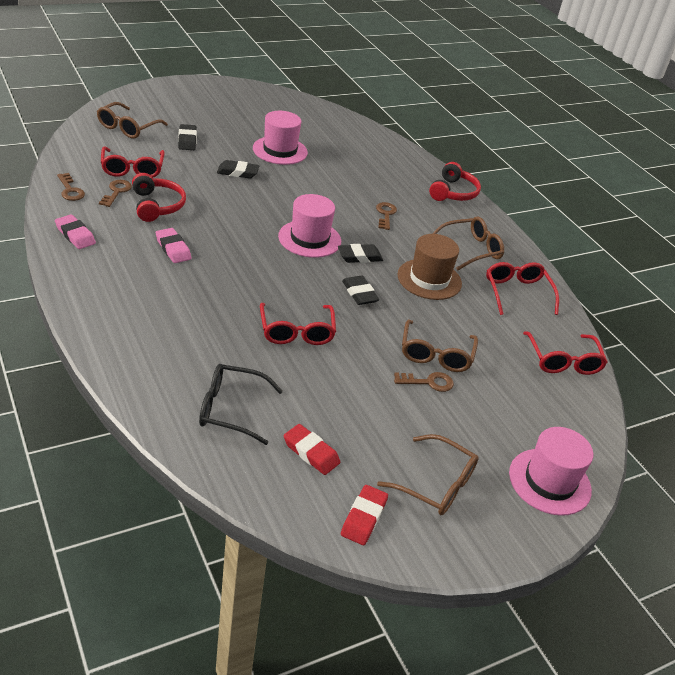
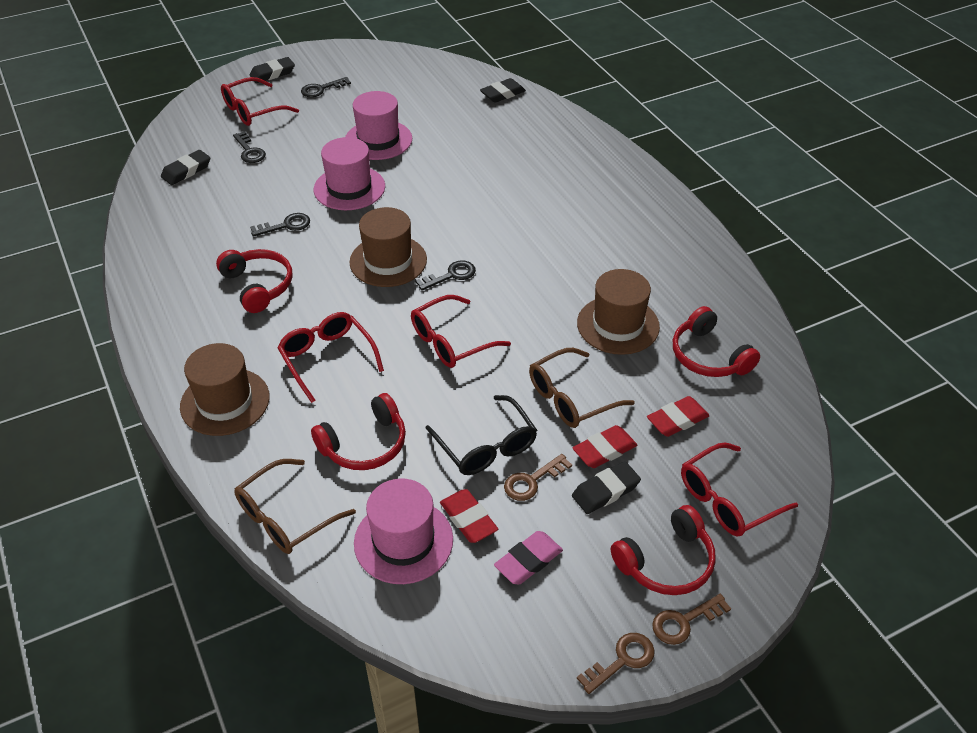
black key: none = 0 -> [233,131,266,163] [250,213,310,237] [301,77,351,97] [415,260,476,291] = 4
brown glasses: [97,102,168,139] [377,434,479,515] [402,320,478,372] [432,216,504,270] = 4 -> [234,459,356,554] [529,348,635,428] = 2
brown hat: [397,234,462,300] = 1 -> [180,343,270,436] [349,207,427,287] [577,269,660,355] = 3
brown key: [57,173,85,201] [99,180,132,207] [376,202,397,230] [394,372,454,392] = 4 -> [504,454,572,501] [577,633,655,694] [652,594,731,645] = 3
pink eraser: [55,214,96,249] [156,228,192,263] = 2 -> [494,531,563,584] = 1
red eraser: [283,424,340,475] [341,485,388,545] = 2 -> [440,489,498,543] [573,425,637,468] [647,396,710,437] = 3
red headphones: [132,173,186,222] [429,162,481,201] = 2 -> [216,249,293,313] [311,393,406,470] [611,505,716,595] [673,306,760,377] = 4

